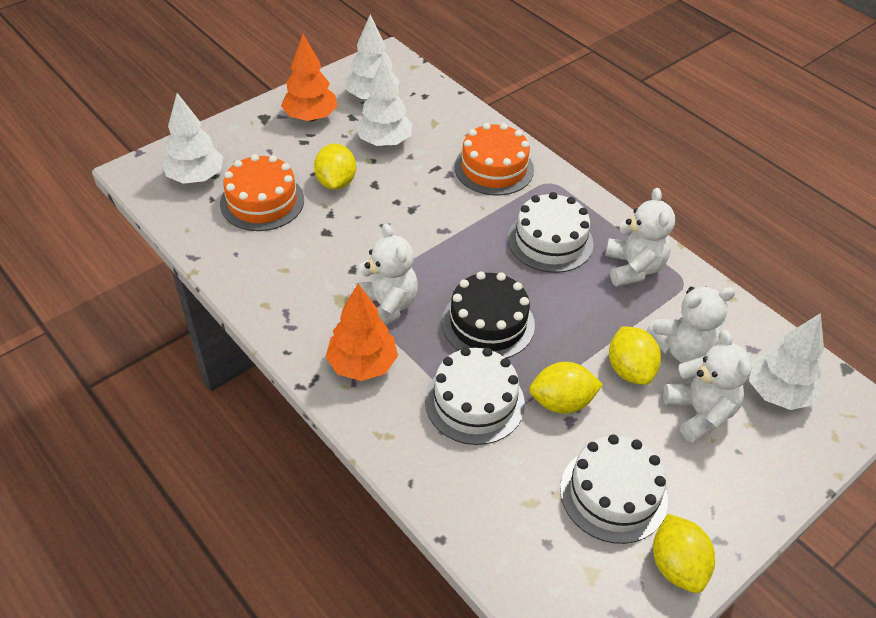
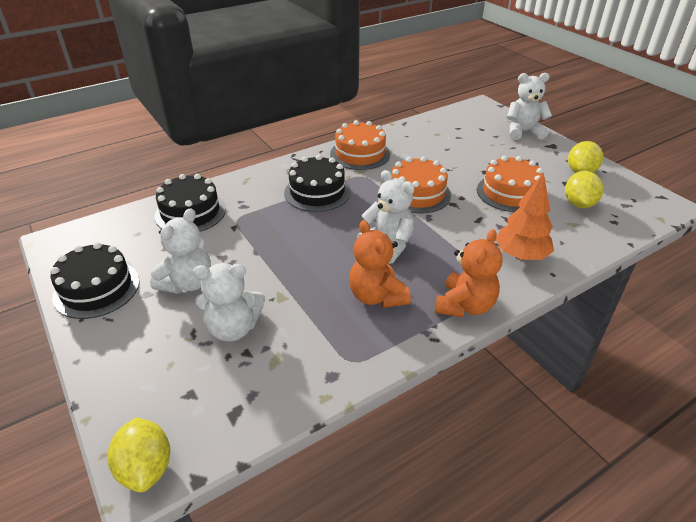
black cake: [442,271,535,358] = 1 -> [50,242,140,319] [155,174,226,232] [284,155,350,212] = 3
orange cake: [220,154,304,231] [455,123,534,195] = 2 -> [330,120,390,170] [391,156,451,213] [477,156,543,212] = 3
orange teddy bear: none = 0 -> [349,220,411,308] [435,229,503,318] = 2
orange tree: [281,34,337,122] [326,283,398,381] = 2 -> [496,172,554,260] = 1
white cake: [425,347,525,445] [508,192,594,273] [560,434,668,544] = 3 -> none = 0
white tree: [162,93,223,184] [345,14,400,99] [355,59,413,146] [749,313,824,410] = 4 -> none = 0
yellow lemon: [314,144,356,190] [529,362,603,413] [609,326,661,385] [653,514,715,593] = 4 -> [108,418,170,492] [565,171,603,208] [568,141,603,173] = 3

